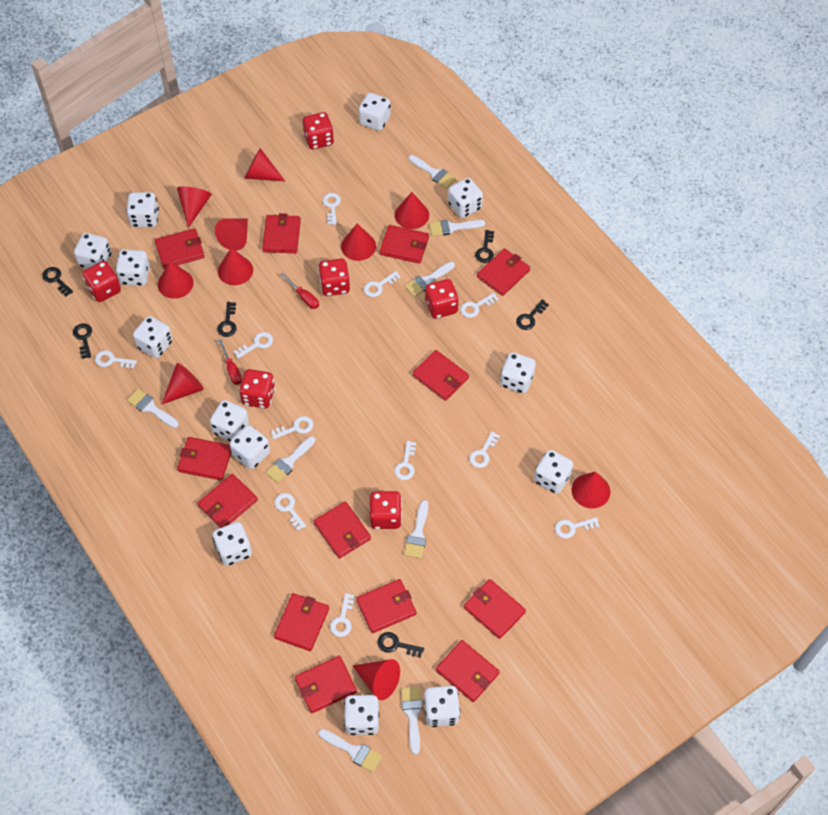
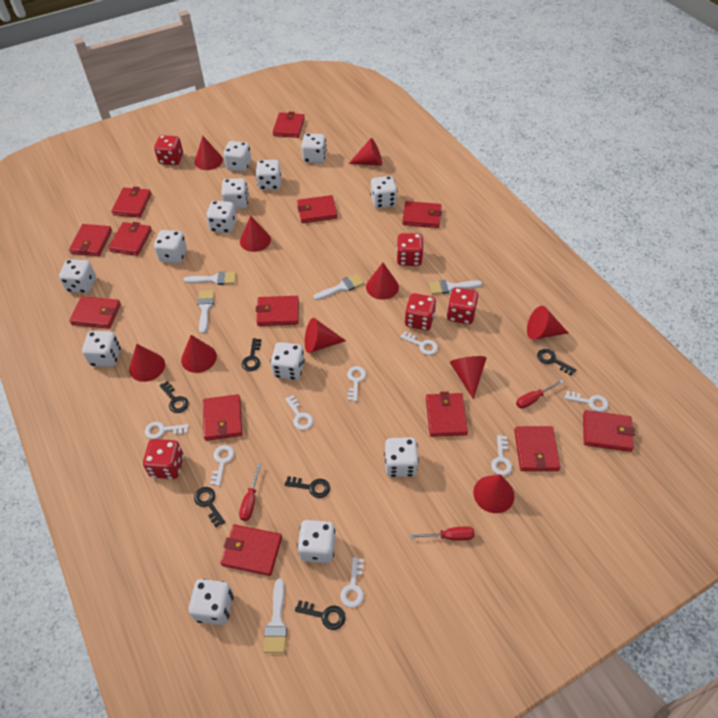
red dice: [83,261,121,302] [239,369,275,409] [303,112,334,149] [318,259,350,296] [369,491,402,529] [425,279,459,319] = 6 -> [143,439,184,479] [154,135,183,165] [397,233,424,266] [405,293,437,331] [447,287,478,324] = 5
red screwdriver: [218,339,242,385] [280,273,319,309] = 2 -> [239,463,261,521] [410,526,475,541] [516,380,563,409] = 3
white brush: [127,389,179,428] [266,436,315,483] [318,729,382,773] [401,687,422,755] [404,500,428,559] [405,262,455,297] [409,155,456,188] [429,220,485,236] = 8 -> [183,271,236,285] [197,290,214,334] [264,579,287,653] [314,274,364,300] [429,280,482,295] = 5
white key: [95,350,137,369] [234,332,273,359] [271,416,313,439] [274,493,306,531] [323,193,341,225] [330,593,355,637] [364,271,401,297] [394,441,416,480] [460,293,498,318] [469,431,500,468] [555,517,599,538] = 11 -> [145,422,189,439] [210,445,234,486] [285,395,313,430] [340,557,364,608] [347,366,366,402] [400,331,438,355] [491,435,512,476] [565,391,609,412] = 8

